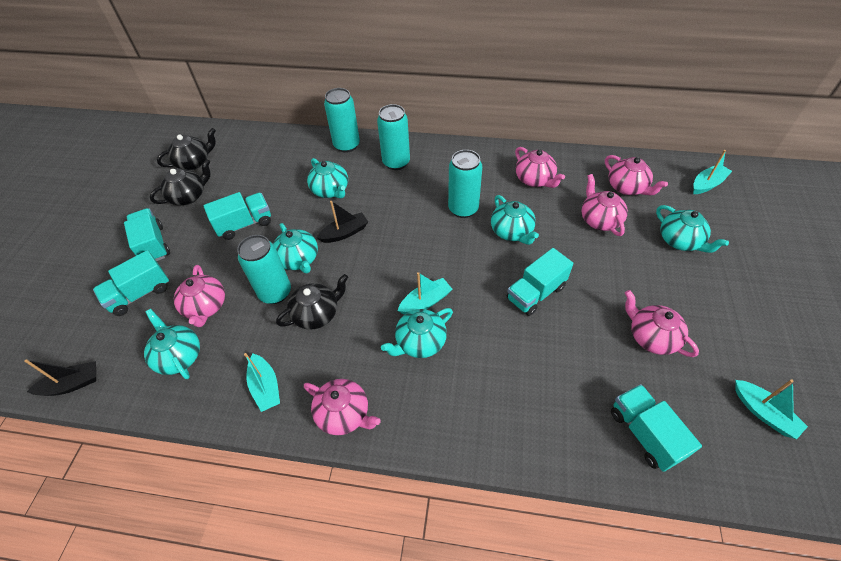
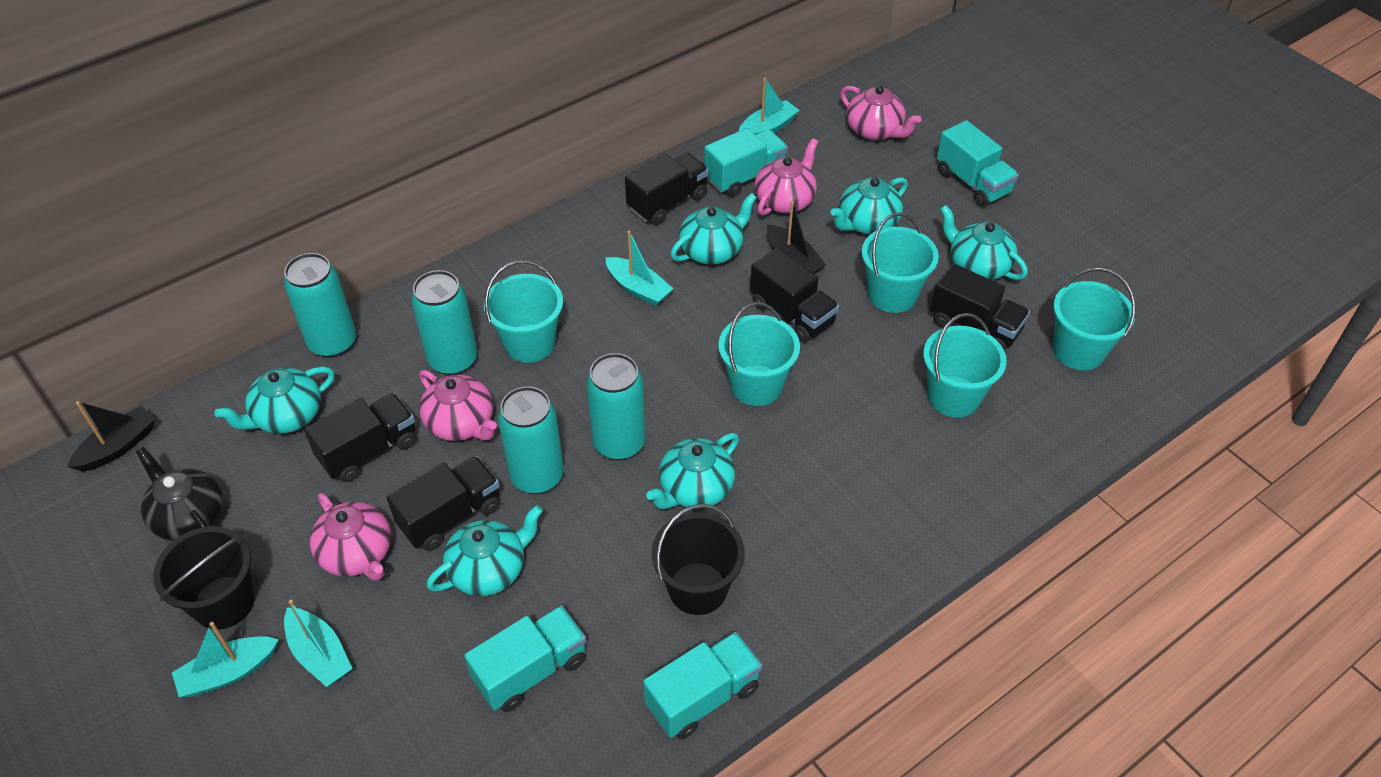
black bucket: none = 0 -> [153,526,255,630] [652,504,745,615] = 2
black teapot: [150,159,211,205] [157,128,216,170] [276,274,348,330] = 3 -> [136,447,223,541] = 1
black truck: none = 0 -> [304,393,416,482] [387,456,500,551] [625,153,709,225] [750,248,839,343] [930,263,1030,351] = 5
pink teapot: [174,265,225,327] [304,379,381,435] [515,147,565,188] [581,174,628,236] [605,155,668,195] [625,290,699,357] = 6 -> [310,493,391,581] [419,370,497,441] [755,138,818,216] [840,86,921,140] = 4
turquoise bucket: none = 0 -> [484,260,563,362] [718,302,800,406] [862,212,939,313] [923,313,1007,418] [1053,268,1136,370] = 5
turquoise truck: [93,250,169,316] [124,208,170,261] [204,192,271,240] [507,248,573,316] [611,384,702,472] = 5 -> [464,606,586,712] [643,632,762,739] [704,128,788,197] [937,120,1019,207] = 4

